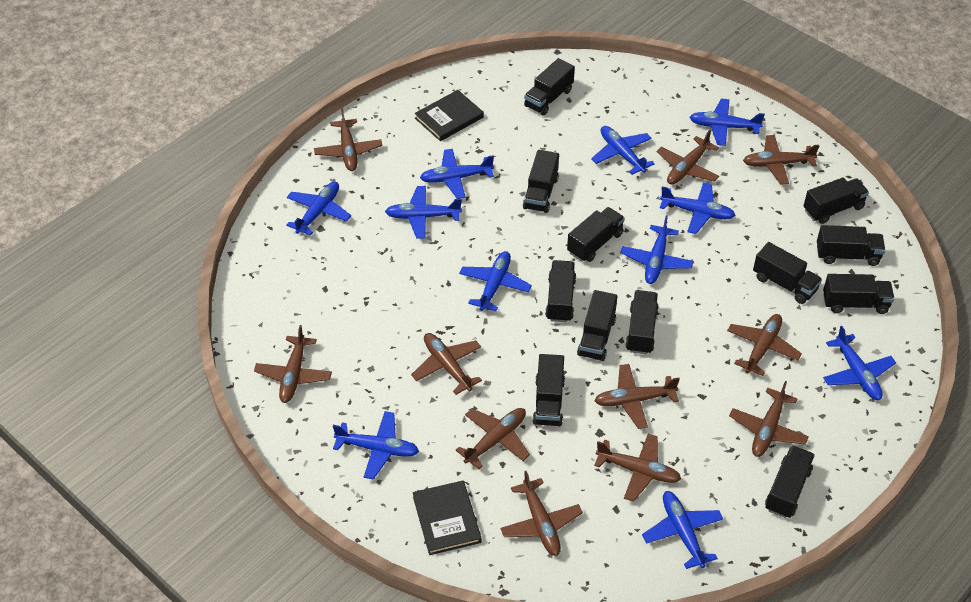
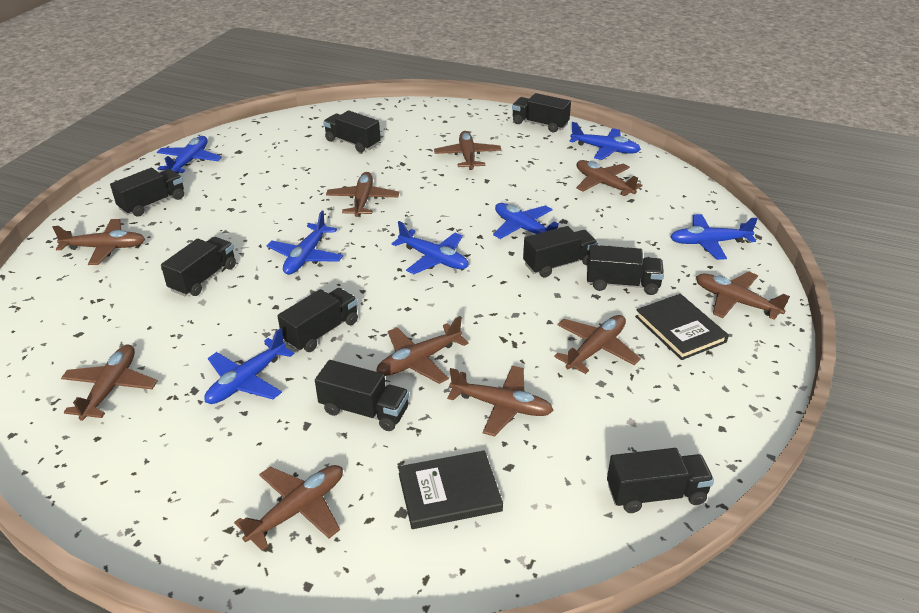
black truck: [523,150,559,213] [524,58,575,115] [533,354,565,426] [545,260,576,322] [567,207,625,262] [577,290,617,361] [625,290,659,354] [753,242,822,304] [765,445,815,518] [804,177,869,224] [817,225,885,266] [823,274,895,314] = 12 -> [110,168,184,217] [161,237,236,296] [278,288,358,352] [315,360,409,431] [323,111,381,153] [512,93,571,132] [523,226,598,278] [587,245,664,295] [607,448,714,513] = 9
blue plane: [286,182,351,235] [333,411,419,480] [385,186,462,239] [420,149,494,199] [459,251,532,311] [591,126,654,175] [620,215,693,284] [642,491,723,569] [660,182,736,234] [689,99,765,146] [823,326,896,400] = 11 -> [157,136,222,174] [204,328,295,404] [267,211,343,275] [392,221,469,274] [493,203,559,239] [569,122,641,160] [670,214,758,260] = 7
brown plane: [254,325,332,403] [314,108,382,171] [411,333,482,395] [456,408,530,469] [500,471,583,556] [594,364,680,429] [594,434,681,502] [657,130,719,185] [727,314,802,376] [729,381,809,457] [743,135,819,185] = 11 -> [52,219,145,265] [61,345,158,421] [234,465,343,550] [326,172,399,217] [376,316,469,384] [434,131,501,170] [447,365,554,437] [554,315,641,374] [576,160,643,196] [696,272,790,320] = 10

